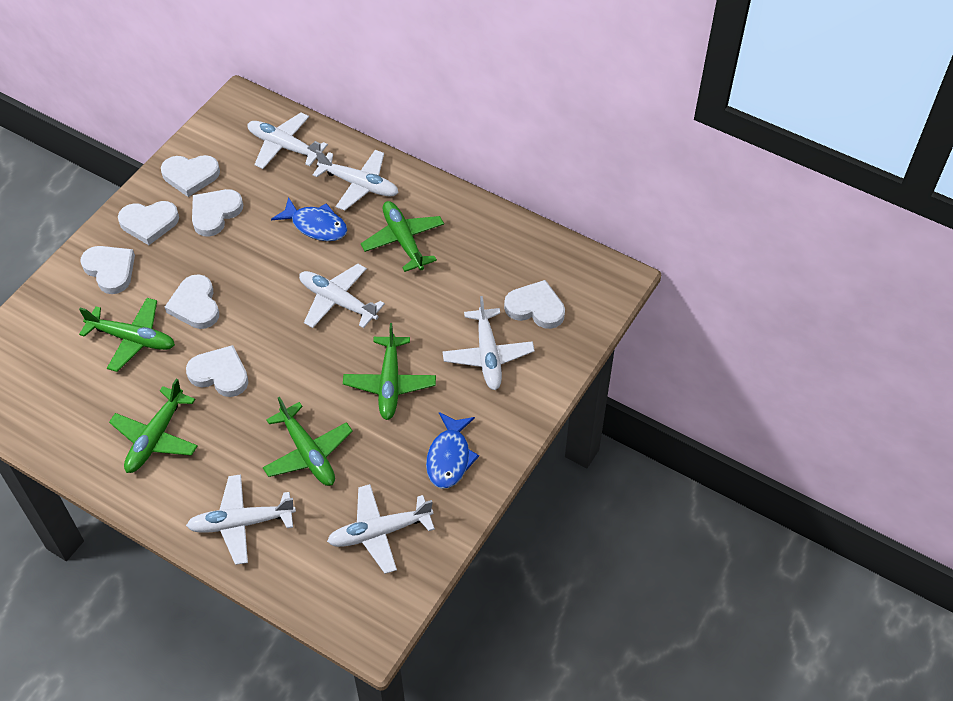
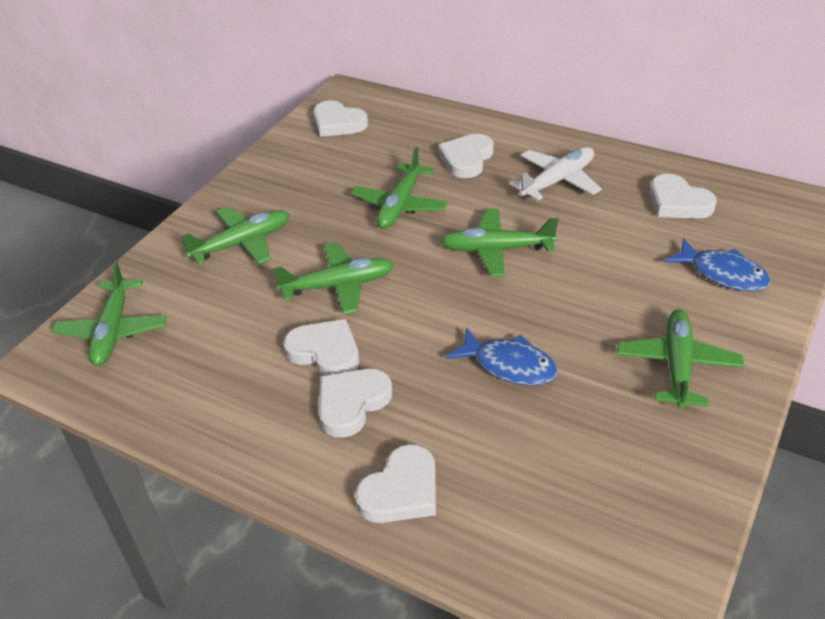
green plane: [79,298,175,372] [109,378,198,473] [263,397,353,486] [343,323,436,420] [361,201,444,272] = 5 -> [51,261,167,366] [181,207,289,265] [273,242,394,315] [351,147,448,229] [441,208,558,277] [617,309,744,410] = 6
white heart: [80,246,135,294] [118,201,179,245] [161,155,220,197] [165,274,219,329] [186,345,249,397] [192,189,243,237] [504,280,565,329] = 7 -> [283,319,359,376] [313,100,368,137] [319,369,393,438] [355,444,436,523] [438,134,494,178] [650,174,717,219] = 6
white plane: [186,474,296,565] [248,113,328,169] [299,264,385,328] [313,150,399,210] [327,484,435,574] [442,296,535,390] = 6 -> [509,147,601,201] = 1

